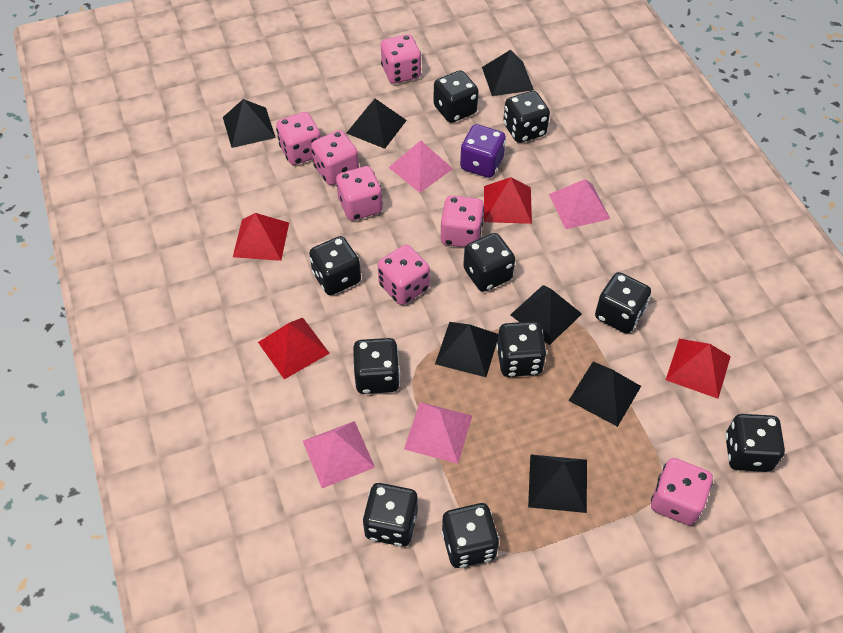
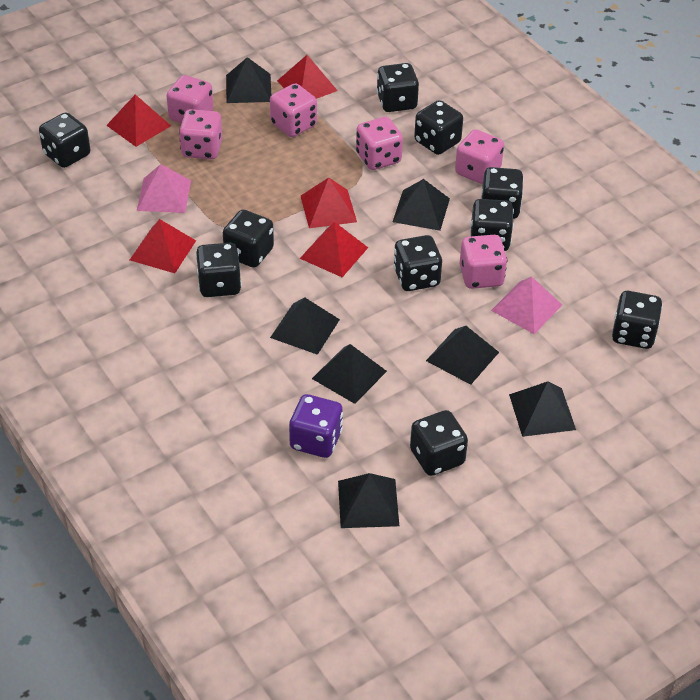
pink dice: [276,112,321,165] [311,130,359,185] [336,166,383,221] [378,245,430,305] [381,34,421,84] [441,195,484,247] [651,458,713,525] = 7 -> [167,75,214,123] [179,109,222,159] [270,83,317,137] [356,117,403,170] [455,129,504,184] [460,235,507,289] = 6
pink pyramid: [303,421,375,488] [388,140,453,193] [404,402,472,464] [549,179,610,229] = 4 -> [137,164,191,213] [491,276,562,334] = 2
red pyramid: [233,213,289,261] [258,318,330,379] [484,177,532,224] [666,339,731,399] = 4 -> [106,94,171,147] [130,219,196,273] [277,55,338,99] [300,222,368,277] [301,178,357,228] = 5

